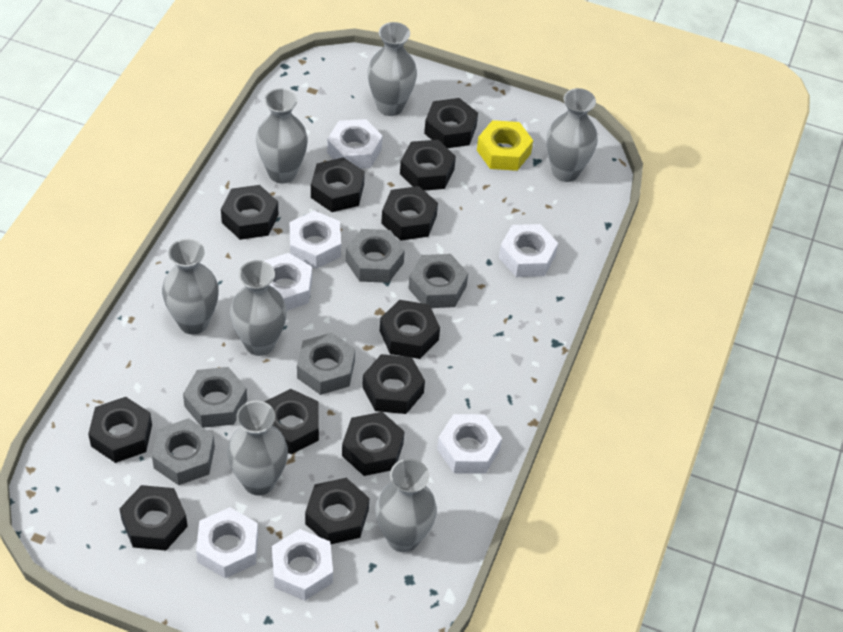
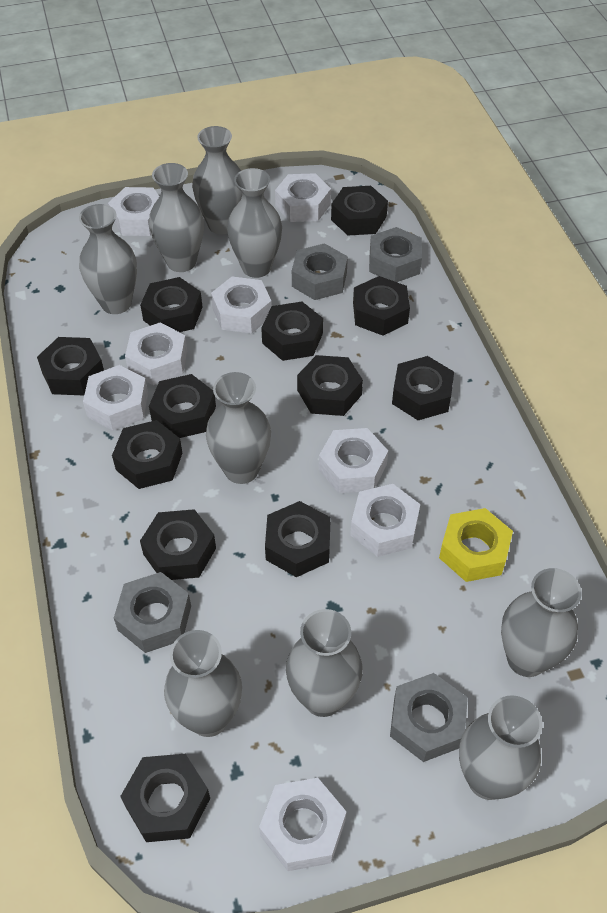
grey nut: [152,418,215,485] [183,367,247,428] [297,332,355,395] [346,229,405,283] [408,254,468,308] = 5 -> [114,572,191,653] [292,243,348,300] [369,227,422,282] [390,673,468,762] = 4
grey vase: [162,239,219,334] [227,400,288,495] [230,260,287,356] [256,88,308,184] [367,22,417,116] [376,459,437,552] [546,88,598,182] = 7 -> [79,204,137,314] [149,163,204,272] [164,630,242,737] [192,126,242,234] [206,372,271,484] [227,168,282,278] [286,609,363,717] [459,695,542,800] [501,568,581,677] = 9
white nut: [196,507,258,578] [264,253,312,311] [272,529,333,601] [290,211,341,269] [327,119,383,169] [437,414,502,474] [499,224,558,277] = 7 -> [83,365,148,431] [108,187,159,236] [125,322,187,385] [211,276,272,334] [259,778,347,871] [275,173,331,222] [319,428,388,493] [350,484,420,557] = 8

